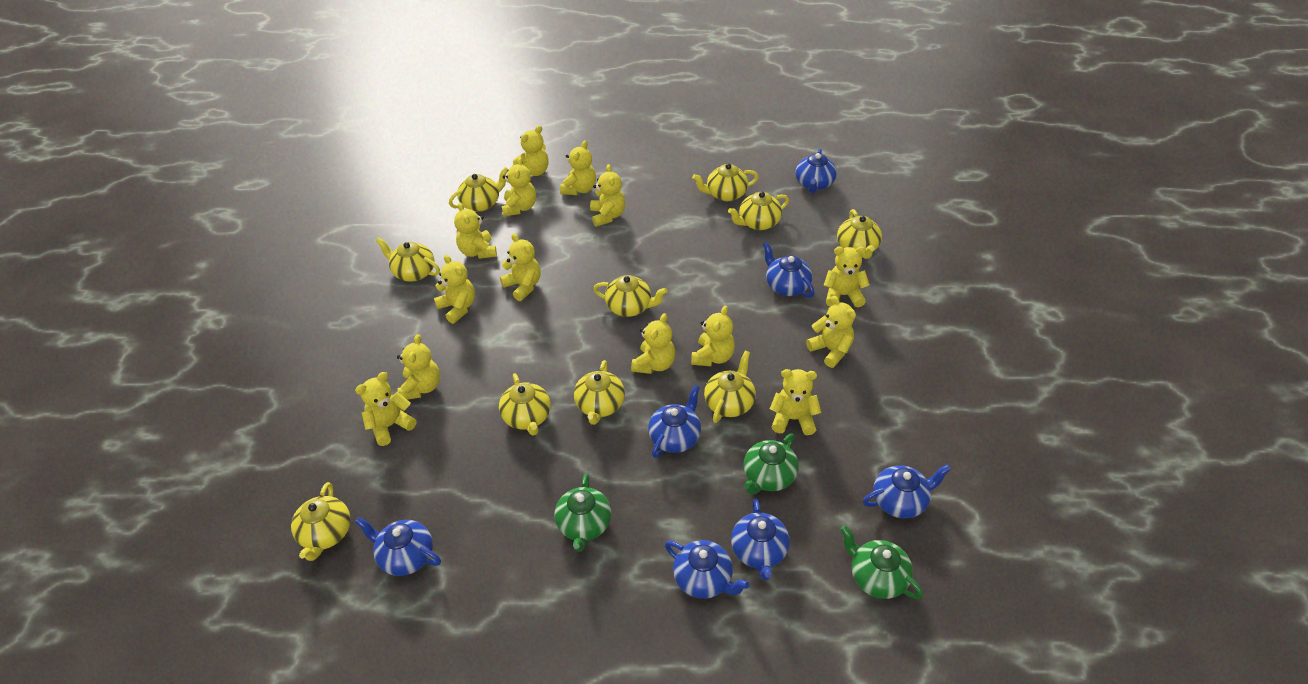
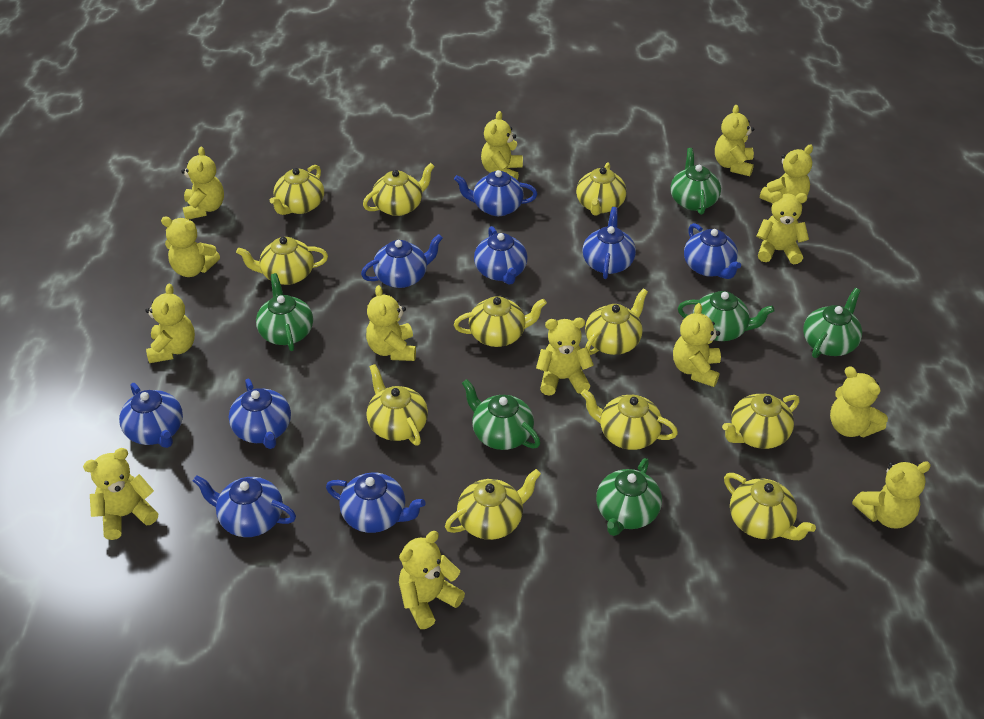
blue teapot: [355,517,441,576] [648,385,701,458] [665,540,750,599] [731,498,790,580] [763,242,814,298] [795,149,837,193] [863,464,951,519] = 7 -> [119,383,183,448] [193,475,296,537] [229,379,291,449] [326,473,426,533] [361,234,443,288] [454,170,537,216] [474,226,528,285] [583,207,636,279] [684,223,741,279] = 9
green teapot: [555,473,611,552] [744,434,799,495] [840,525,923,599] = 3 -> [256,273,313,351] [462,379,540,450] [596,458,662,536] [670,148,721,215] [678,291,775,341] [803,288,862,358] = 6
yellow teapot: [291,482,351,561] [376,238,440,282] [449,167,508,212] [499,373,551,436] [574,360,625,425] [593,275,668,317] [692,164,758,201] [704,351,756,423] [728,192,789,230] [837,209,882,259] = 10 -> [236,237,328,285] [270,165,324,215] [363,163,435,216] [367,364,428,445] [445,469,541,540] [454,296,547,347] [576,162,627,216] [581,389,678,450] [585,289,648,355] [722,394,799,449] [724,473,816,540] = 11

